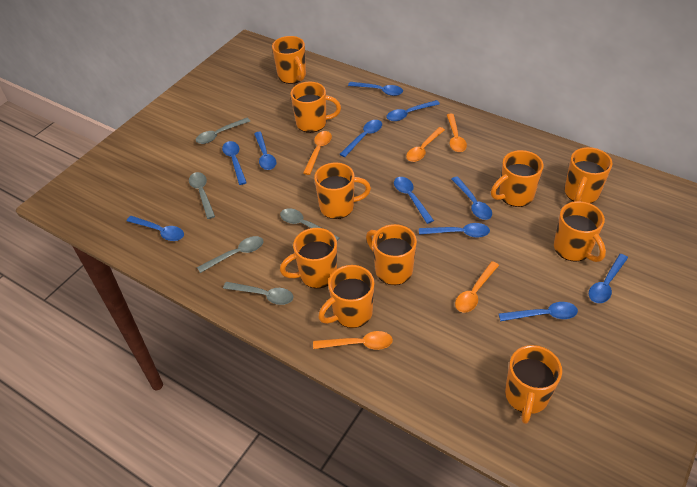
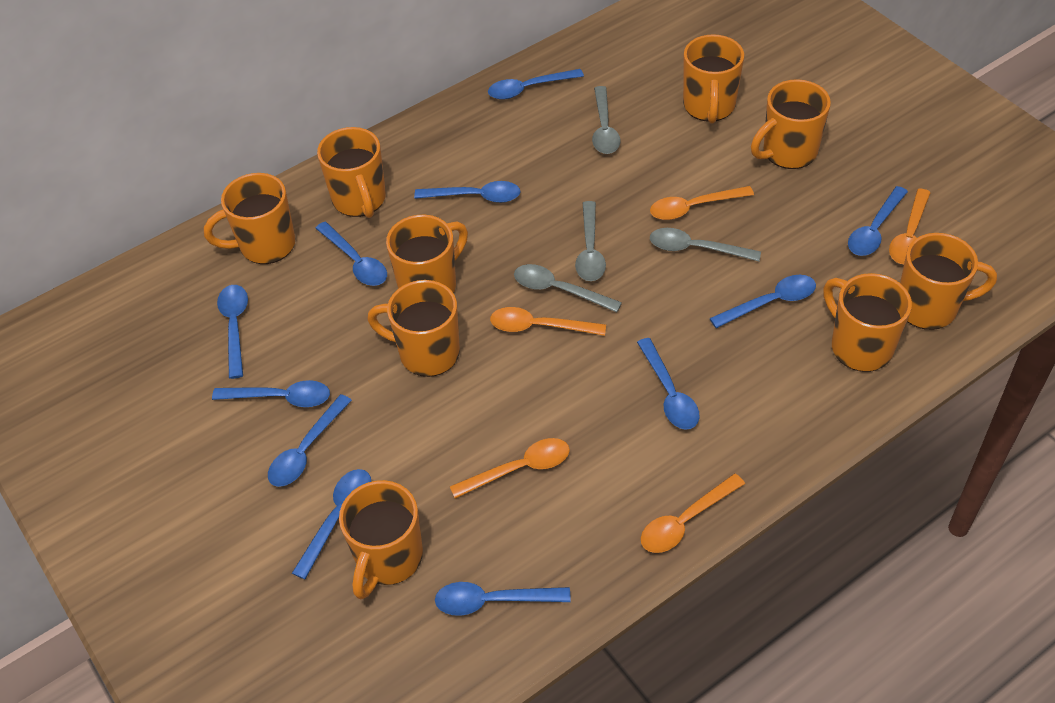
grey spoon: [189,172,215,219] [196,118,250,144] [197,236,264,273] [223,282,294,305] [280,208,339,241] = 5 -> [514,264,622,312] [575,201,606,281] [592,86,621,154] [650,228,761,261] = 4
orange mug: [272,36,306,84] [280,228,337,288] [291,82,341,133] [314,163,371,219] [318,265,374,328] [366,224,417,285] [491,150,544,207] [505,345,562,424] [554,201,606,262] [564,147,613,203] = 10 -> [204,173,295,264] [317,127,386,218] [339,480,423,599] [367,280,460,377] [386,215,468,293] [683,34,744,123] [751,79,831,169] [823,273,912,372] [900,233,997,330] = 9

